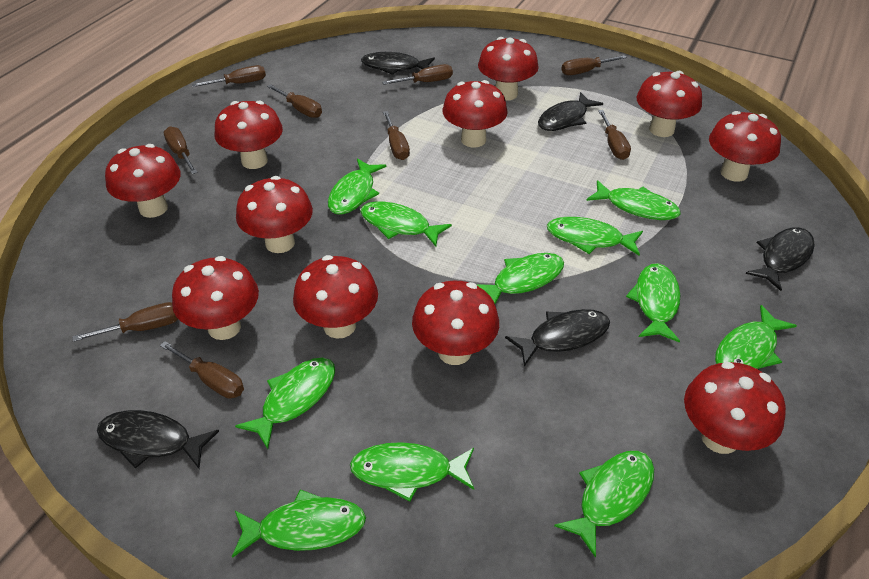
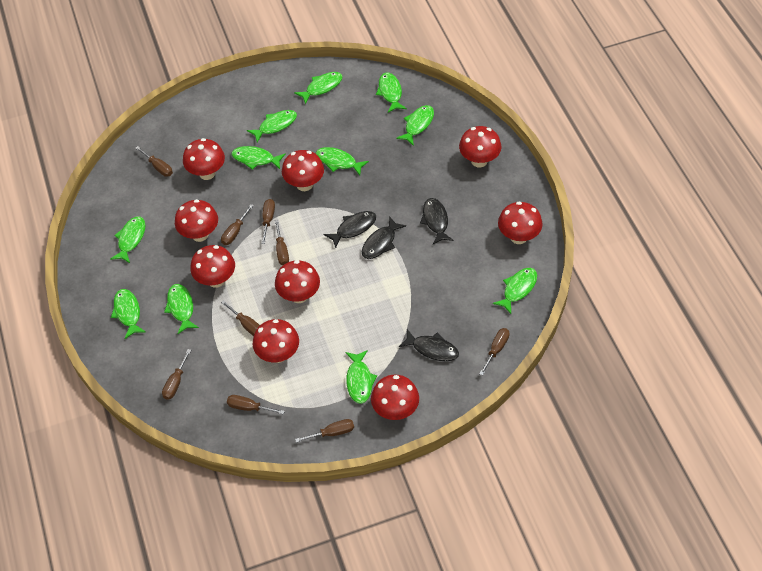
black fish: [97,410,219,469] [361,52,435,75] [505,309,610,367] [538,92,603,131] [746,227,815,291] = 5 -> [324,211,376,248] [362,216,406,259] [399,329,459,361] [420,198,453,244] = 4
red mushroom: [105,144,181,218] [172,256,259,340] [215,100,283,169] [236,176,313,253] [293,255,378,339] [412,281,499,365] [442,80,508,148] [478,37,539,101] [637,71,702,137] [684,362,786,454] [709,111,781,182] = 11 -> [175,199,218,242] [183,138,225,180] [190,245,235,288] [253,319,299,363] [275,260,320,303] [282,150,324,191] [371,375,419,420] [459,126,501,167] [498,202,543,244] = 9

